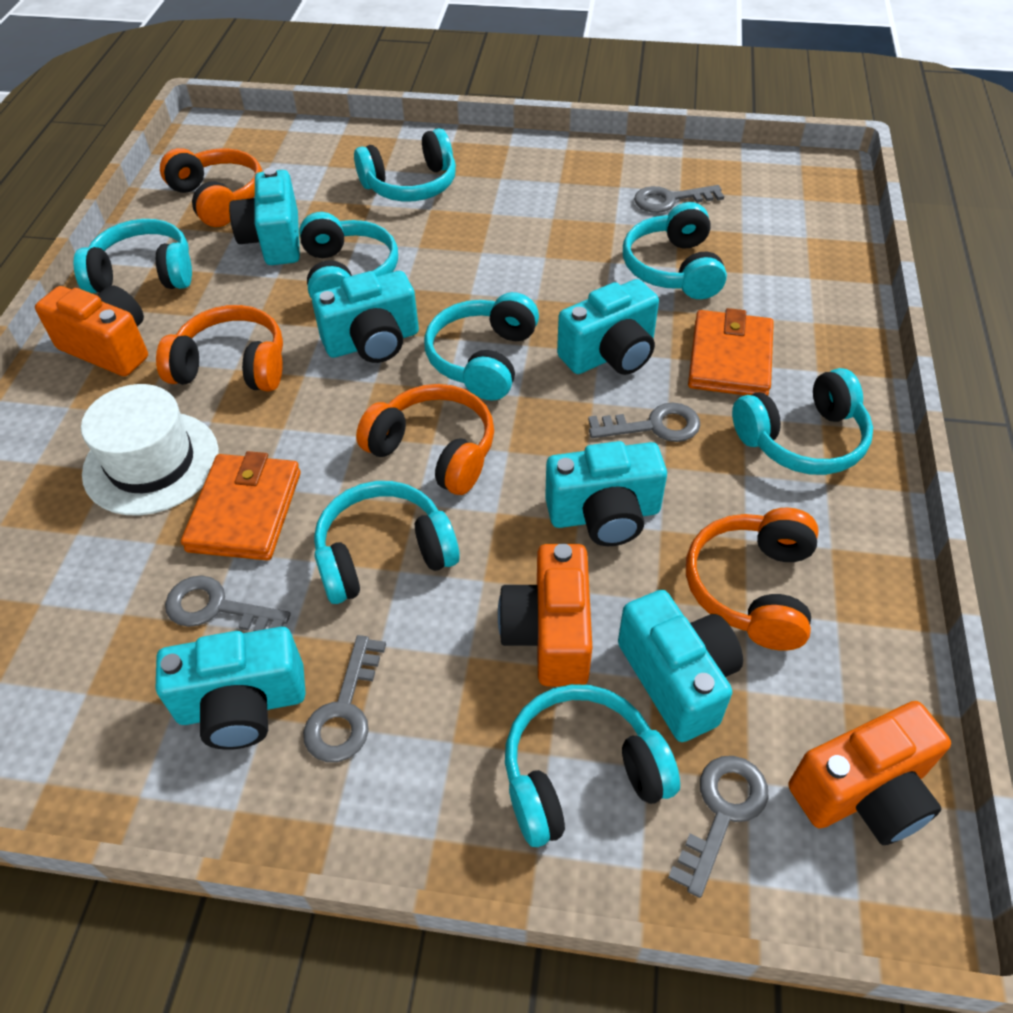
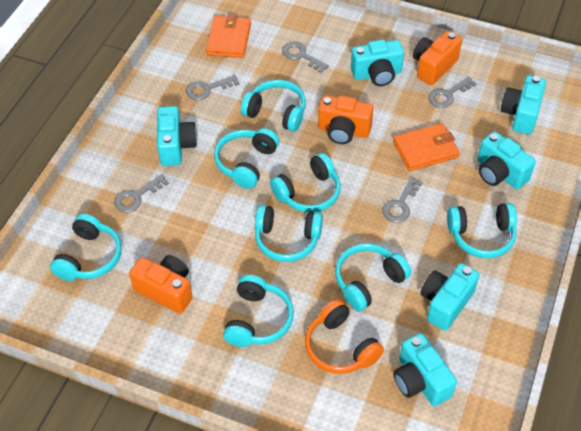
orange headphones: [156,305,283,392] [160,148,262,227] [356,384,494,495] [686,508,819,651] = 4 -> [305,299,384,374] = 1
white hat: [81,384,219,516] = 1 -> none = 0

